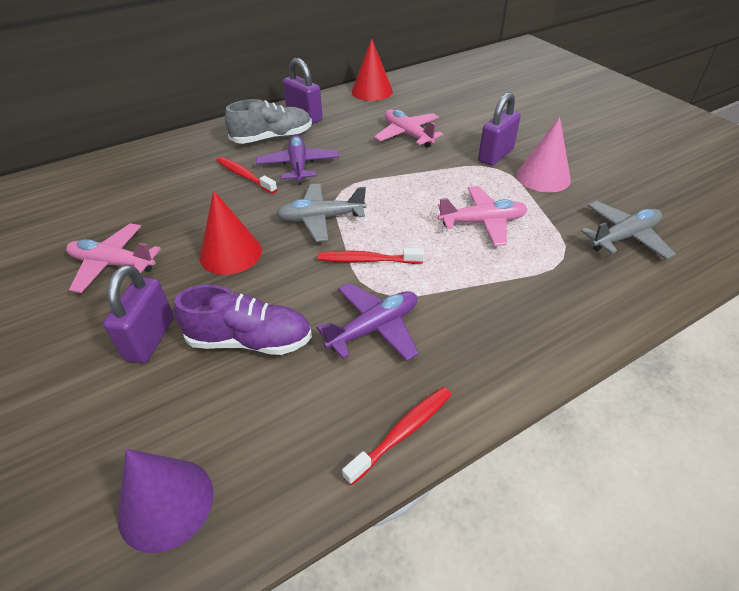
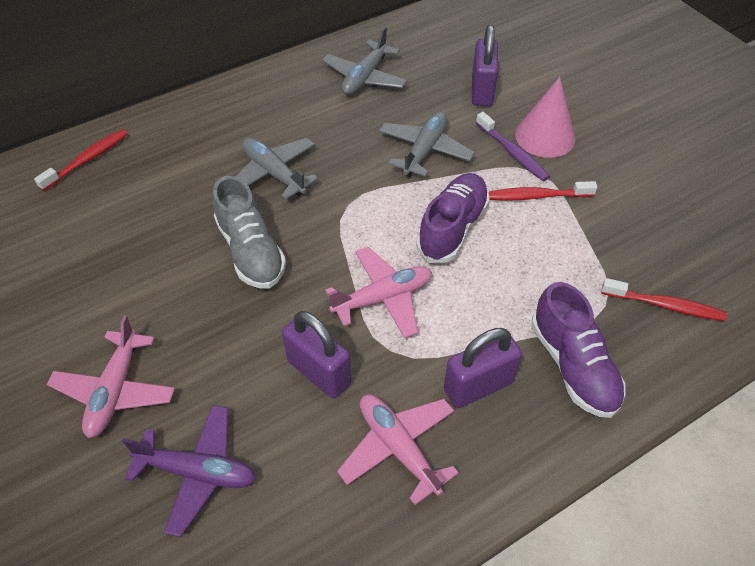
grey plane: [276,183,366,242] [581,201,675,260] = 2 -> [236,138,318,200] [322,27,408,95] [379,112,475,177] = 3
purple cone: [117,449,213,553] = 1 -> none = 0
purple plane: [256,135,339,185] [316,283,419,361] = 2 -> [122,405,256,537] = 1
purple shoe: [174,285,312,355] = 1 -> [416,173,490,263] [531,282,625,418] = 2
purple toothbrush: none = 0 -> [476,112,550,181] = 1
red cone: [200,191,262,275] [352,39,393,101] = 2 -> none = 0

